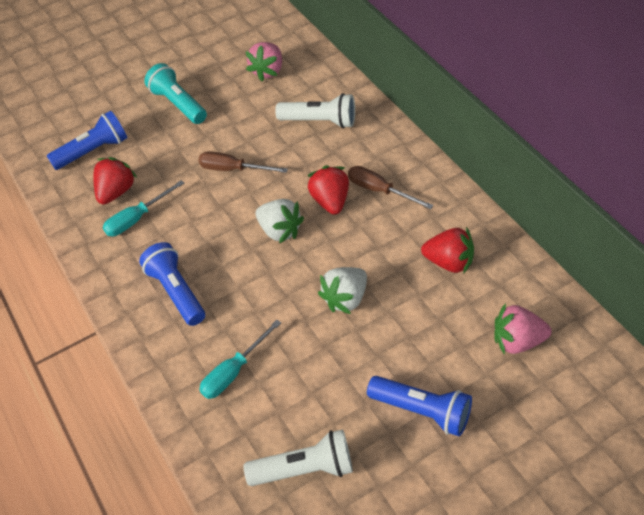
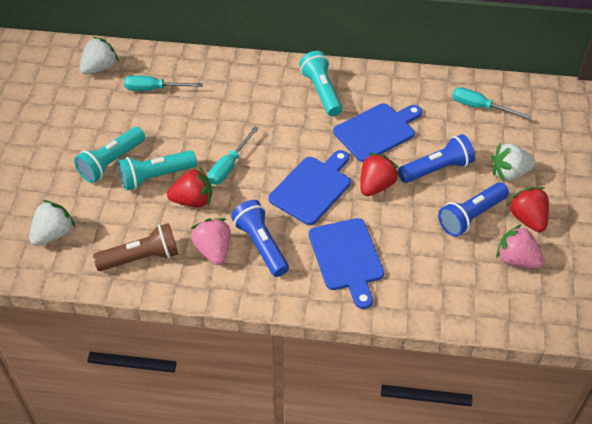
blue cutting board: none = 0 -> [269,150,351,225] [309,218,384,309] [333,103,422,162] = 3
brown flashlight: none = 0 -> [93,223,178,271] = 1
brown screwdriver: [198,151,288,173] [348,166,433,209] = 2 -> none = 0
turquoise flashlight: [144,63,207,124] = 1 -> [74,127,145,183] [118,150,197,191] [299,51,342,116] = 3
turquoise screwdriver: [103,180,184,236] [199,320,281,399] = 2 -> [124,75,203,91] [208,126,259,185] [452,87,531,119] = 3
white flashlight: [244,429,353,486] [275,93,355,128] = 2 -> none = 0
white strawberry: [256,199,304,243] [318,267,367,314] = 2 -> [29,200,75,246] [80,37,119,75] [491,143,536,182] = 3

